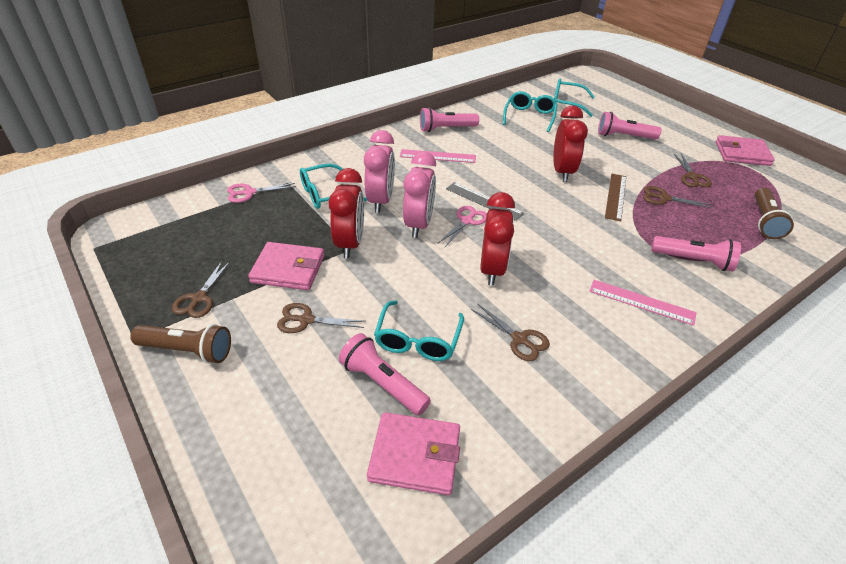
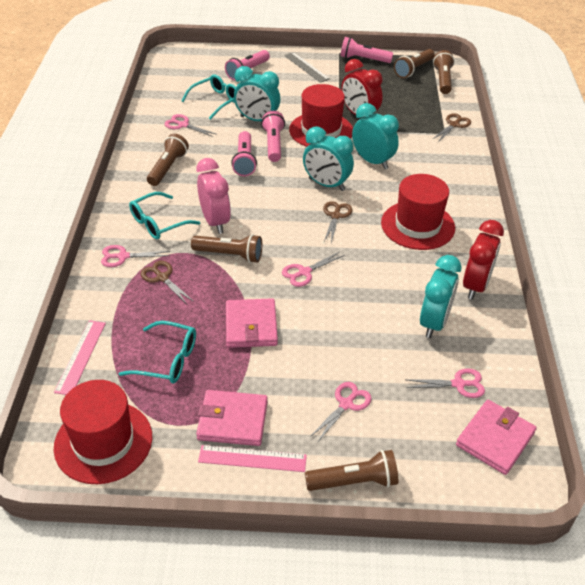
brown flashlight: [130,324,231,364] [755,188,794,239] = 2 -> [147,134,189,186] [191,234,262,263] [305,450,398,491] [394,49,435,78] [433,50,455,94] = 5
brown ruler: [605,174,626,221] = 1 -> none = 0
brown scissors: [172,260,230,318] [277,303,364,333] [471,304,550,361] [643,186,712,208] [674,153,712,187] = 5 -> [140,261,194,304] [323,201,352,243] [433,113,471,142] = 3
pink clock: [364,130,395,213] [403,152,436,238] = 2 -> [197,158,231,234] = 1
pink scissors: [227,183,296,203] [438,206,487,247] = 2 -> [101,245,170,267] [164,114,216,137] [282,252,344,287] [310,382,372,443] [405,368,485,398] = 5
red clock: [329,168,364,258] [480,192,515,286] [553,105,588,182] = 3 -> [341,59,383,117] [463,220,504,300] = 2
red hat: none = 0 -> [54,380,152,484] [289,84,353,147] [381,174,455,250] = 3
turquoise clock: none = 0 -> [234,66,280,121] [303,126,354,191] [352,103,399,169] [420,255,462,338] = 4
turquoise glasses: [300,164,367,209] [374,300,464,361] [503,91,557,132] [554,79,595,117] = 4 -> [119,321,196,384] [129,192,200,239] [181,75,236,120] = 3

